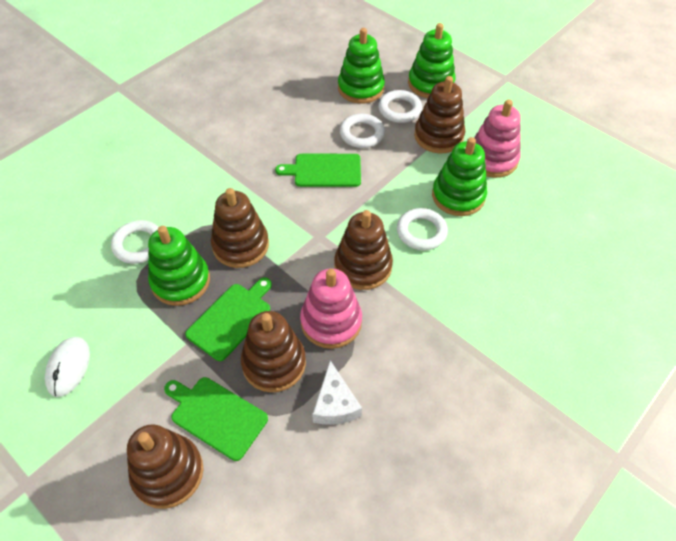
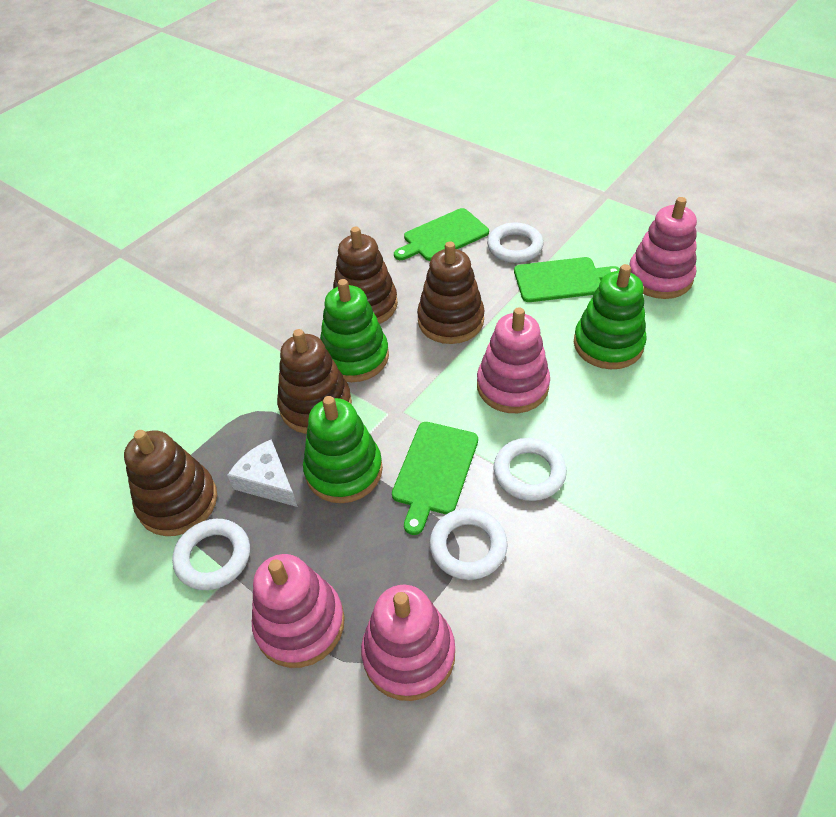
brown stacking toy: [127,424,203,509] [211,188,269,268] [241,311,306,392] [334,210,393,290] [414,76,465,153] = 5 -> [124,430,217,536] [277,329,352,434] [333,227,398,324] [417,242,485,344] = 4
green stacking toy: [148,226,210,306] [338,28,385,104] [408,23,456,98] [432,137,487,216] = 4 -> [303,396,383,503] [320,279,389,382] [574,264,647,369] = 3
pink stacking toy: [300,268,362,349] [474,100,521,178] = 2 -> [252,554,345,668] [361,585,455,701] [477,307,550,413] [629,197,697,299] = 4
white mouse: [45,337,90,397] = 1 -> none = 0

